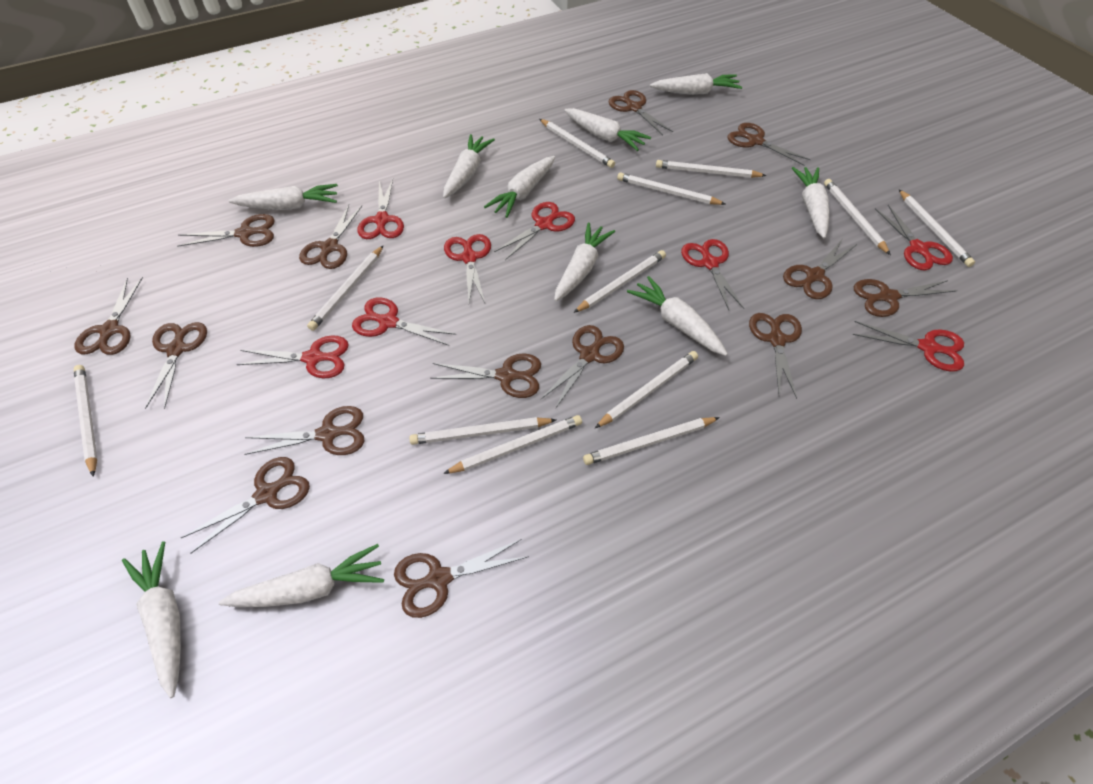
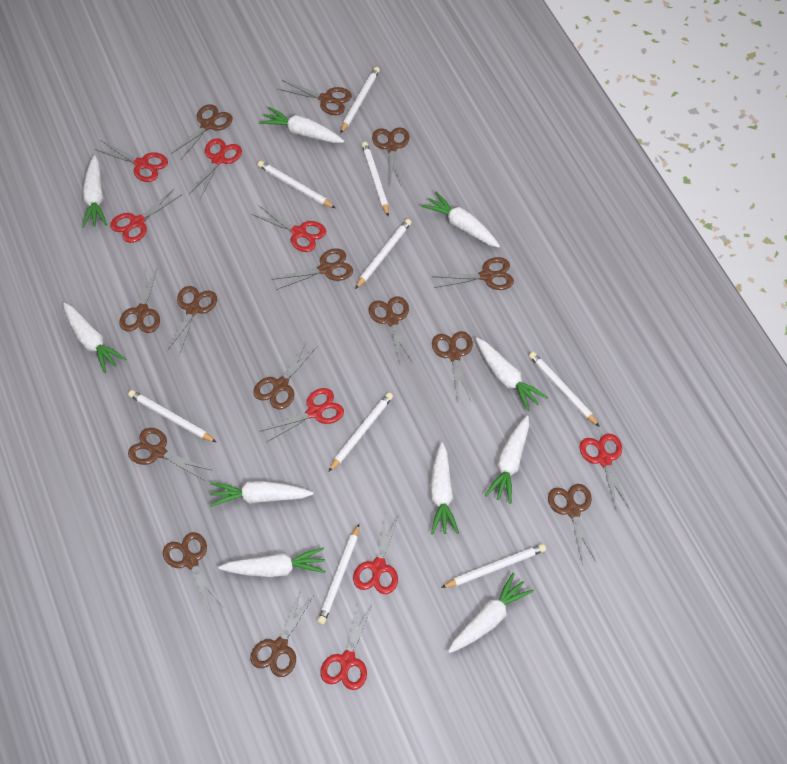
white pencil: [74,365,98,477] [307,246,383,331] [409,417,556,445] [443,415,582,474] [540,119,615,168] [573,250,666,313] [583,417,720,465] [595,351,698,428] [617,172,725,205] [656,160,767,178] [824,179,891,255] [899,190,975,267] = 12 -> [128,390,216,442] [258,161,335,208] [318,524,359,624] [328,393,393,472] [340,67,380,134] [355,219,411,289] [362,142,389,217] [441,544,546,588] [529,352,600,427] = 9

